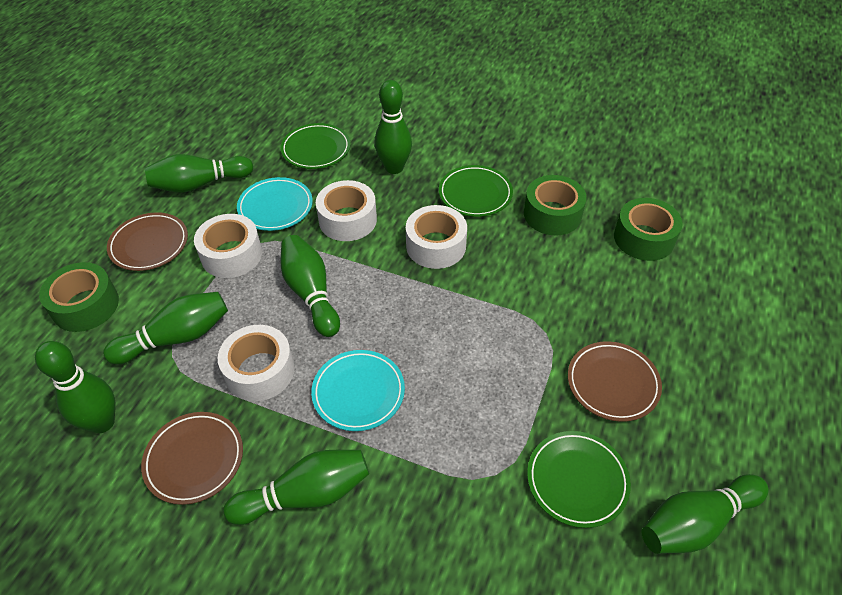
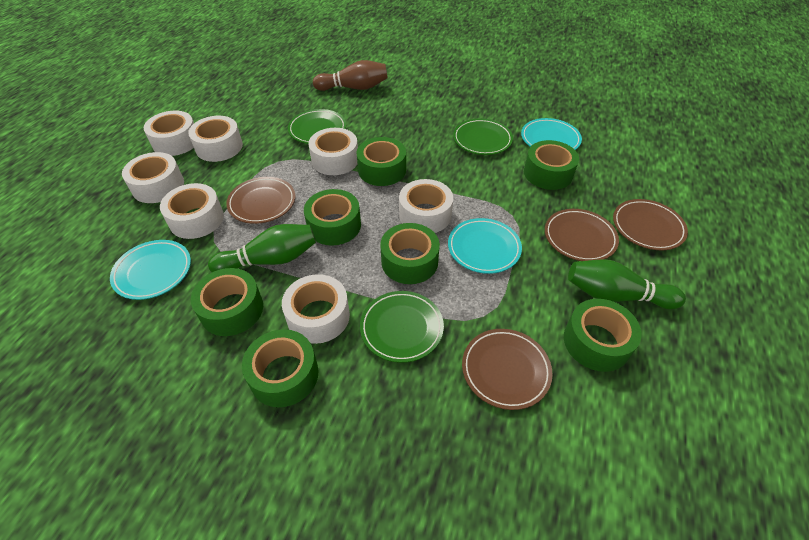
brown bowling pin: none = 0 -> [313,60,388,91] = 1
brown plate: [107,212,188,271] [141,412,243,505] [568,341,662,422] = 3 -> [226,177,295,224] [462,329,553,410] [545,209,619,261] [613,199,688,251] = 4
green bowling pin: [35,341,115,433] [103,292,228,364] [145,154,253,193] [223,450,369,525] [281,235,340,337] [374,80,412,174] [642,474,769,554] = 7 -> [208,224,316,272] [568,259,686,309] = 2
green tape: [39,262,119,332] [524,175,587,235] [614,198,683,261] = 3 -> [191,268,263,336] [242,329,318,407] [304,189,361,246] [356,137,406,186] [380,223,440,284] [524,140,579,190] [564,299,642,372] = 7
turquoise plate: [237,177,313,231] [311,350,405,431] = 2 -> [110,240,191,300] [448,218,522,274] [521,118,582,150] = 3
white tape: [194,214,262,278] [218,325,295,401] [316,180,377,241] [406,205,467,269] = 4 -> [122,152,184,203] [144,111,194,156] [160,183,224,239] [188,116,243,162] [282,274,350,344] [308,128,358,175] [399,179,453,233] = 7

